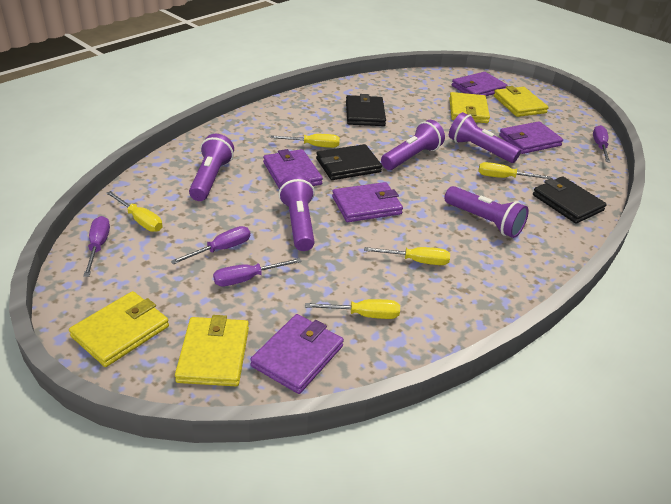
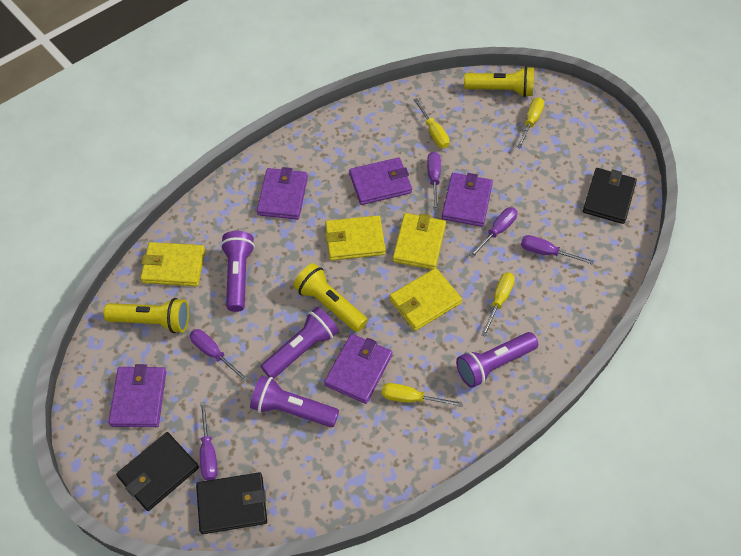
purple flashlight: [189,134,234,201] [278,174,315,251] [381,120,445,170] [444,186,529,238] [449,112,521,163] = 5 -> [221,231,255,312] [250,375,339,427] [261,307,339,379] [456,332,538,388] = 4
purple screwdriver: [83,216,110,277] [171,226,250,264] [213,258,302,286] [593,125,610,163] = 4 -> [190,329,249,382] [200,401,218,481] [427,152,441,211] [469,207,517,258] [521,235,594,265] = 5
yellow flashlight: none = 0 -> [103,298,189,333] [293,263,368,332] [464,66,534,97] = 3
yellow screwdriver: [106,191,163,232] [271,134,340,148] [305,299,400,319] [364,247,450,265] [478,162,551,179] = 5 -> [382,383,463,407] [413,98,450,148] [481,272,515,337] [517,97,544,149] = 4

